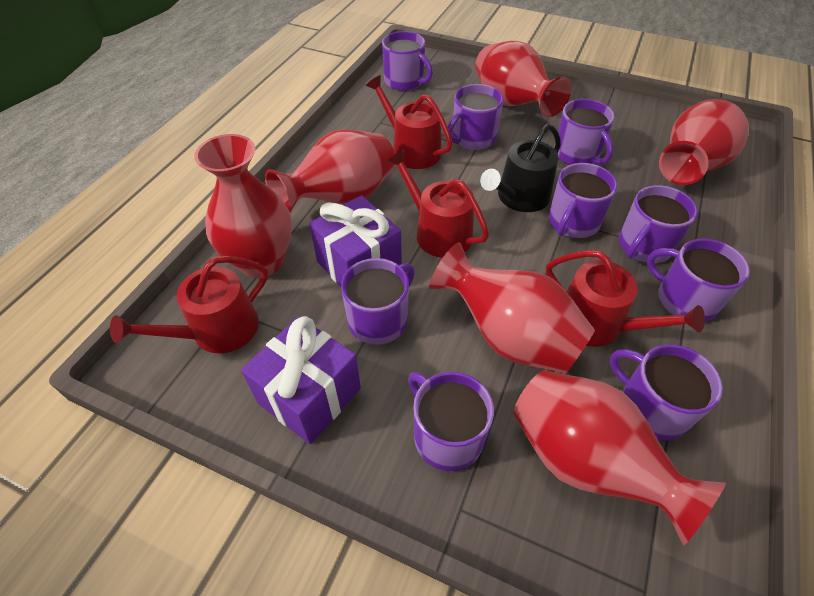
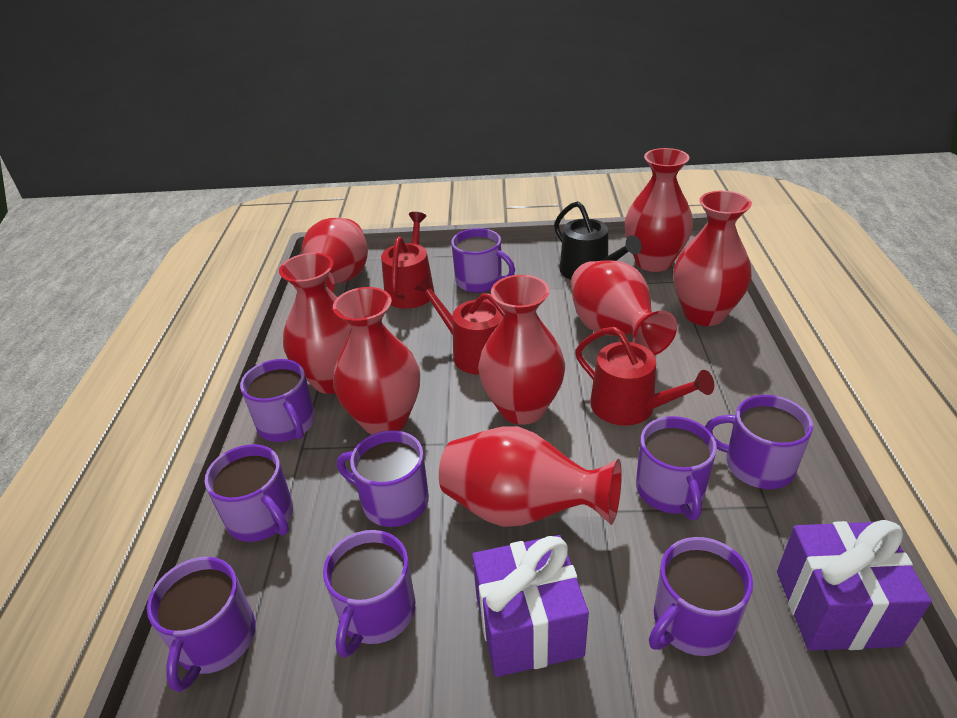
red vase: [194,134,292,278] [265,129,395,213] [429,242,595,373] [475,41,572,117] [513,370,726,546] [659,99,749,185] = 6 -> [279,253,351,394] [294,218,368,293] [333,287,420,434] [439,426,622,527] [478,275,565,425] [571,260,677,355] [625,148,693,272] [673,191,752,326] = 8
red watering can: [110,256,268,354] [366,75,453,169] [387,149,489,258] [546,250,705,347] = 4 -> [381,212,435,309] [414,276,505,375] [575,327,714,426] = 3

